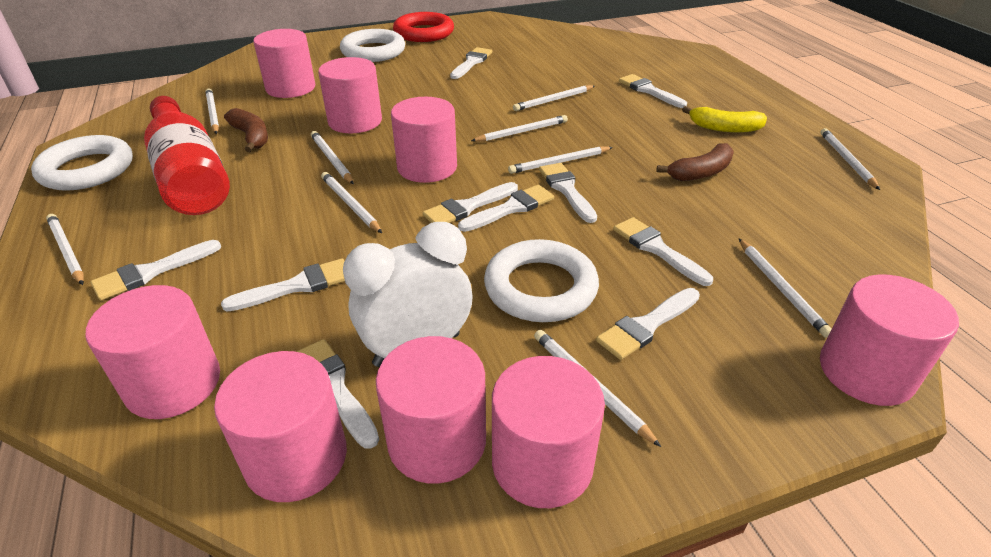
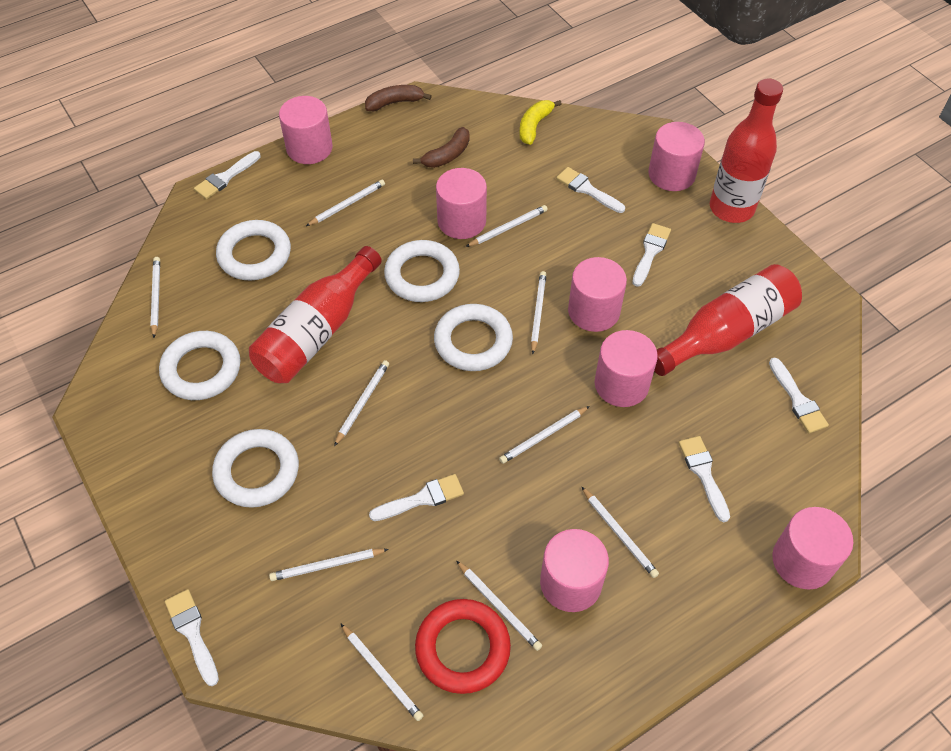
pink cylinder: [85,285,220,419] [214,351,347,502] [253,29,315,98] [318,57,382,133] [376,336,486,484] [391,97,457,183] [492,356,605,508] [820,275,959,406] = 8 -> [279,96,333,164] [436,168,487,239] [540,529,609,612] [568,257,627,332] [595,330,658,407] [649,122,705,191] [772,507,854,589] = 7
red bottle: [144,96,230,215] = 1 -> [249,246,382,383] [654,264,802,376] [710,78,783,223] = 3
white brush: [91,240,221,300] [221,258,345,312] [296,339,379,449] [423,182,518,223] [450,47,492,79] [458,185,554,232] [539,163,597,223] [596,288,700,360] [613,217,713,286] [619,74,687,108] = 10 -> [165,589,219,686] [194,151,261,199] [369,474,464,521] [556,167,625,213] [632,223,671,287] [679,436,730,522] [769,358,829,433] = 7
white clock: [343,222,473,367] = 1 -> none = 0
white ring: [31,135,133,191] [340,29,405,62] [484,239,599,322] = 3 -> [159,331,240,400] [212,429,299,508] [216,220,291,281] [384,240,460,302] [434,304,513,371] = 5

